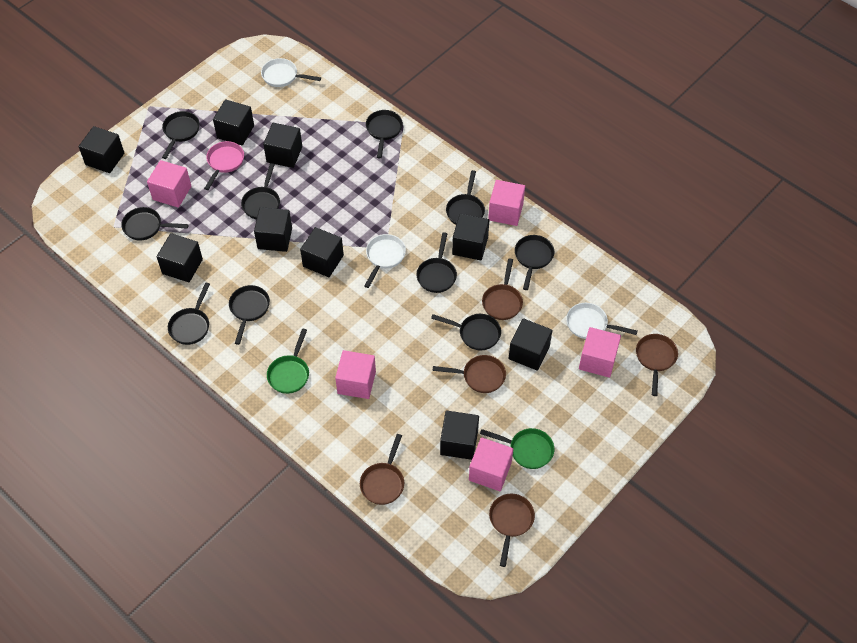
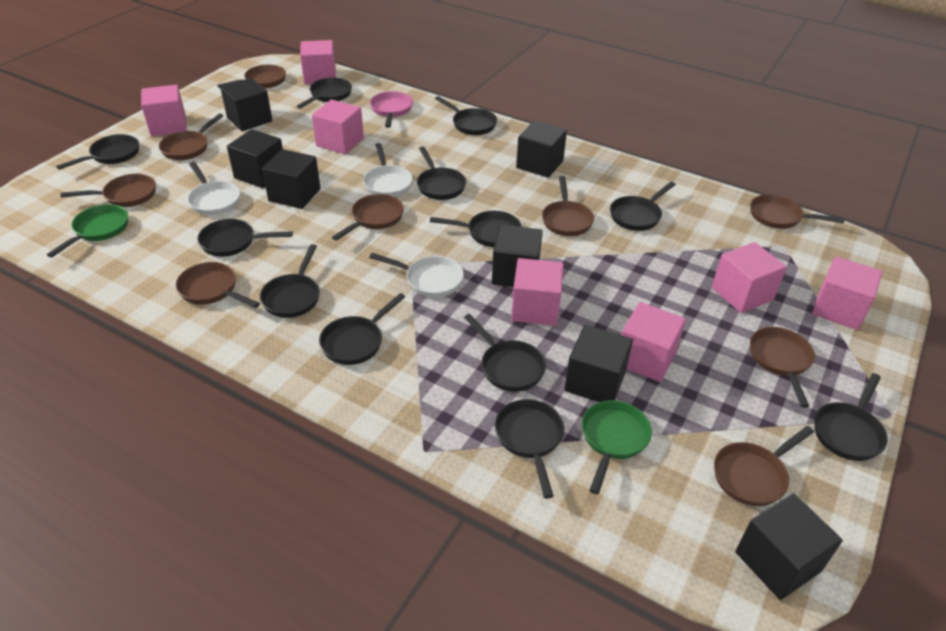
black cube: [78,126,124,173] [156,233,203,282] [213,99,254,145] [254,207,292,252] [263,123,302,168] [300,227,344,277] [440,411,479,460] [452,214,489,260] [509,318,552,371] = 9 -> [220,78,273,131] [227,129,283,188] [262,149,320,209] [492,225,543,287] [516,120,567,178] [564,325,633,402] [735,493,843,600] = 7
black pan: [121,207,189,241] [162,111,200,159] [168,283,210,345] [229,285,270,345] [241,163,280,219] [366,110,403,158] [416,233,457,293] [431,314,501,350] [446,170,485,225] [515,235,554,290] = 10 -> [56,134,139,170] [198,219,293,257] [260,244,320,318] [297,77,352,109] [319,293,405,365] [417,146,466,200] [430,211,522,247] [435,96,497,135] [464,314,546,392] [495,399,564,499] [610,182,676,231] [814,373,887,461] = 12
brown pan: [360,434,404,505] [433,355,506,393] [482,258,523,320] [489,494,535,567] [636,334,678,396] = 5 -> [60,174,156,207] [159,114,223,160] [175,262,260,308] [217,65,286,88] [332,194,404,241] [542,176,594,236] [714,426,814,506] [750,194,845,229] [750,327,815,408] = 9
pink cube: [147,160,191,208] [335,350,376,399] [469,437,513,491] [488,180,525,226] [579,327,621,378] = 5 -> [141,85,187,136] [300,40,336,85] [312,99,364,154] [511,258,564,326] [621,302,686,382] [712,242,787,313] [812,256,882,330] = 7

